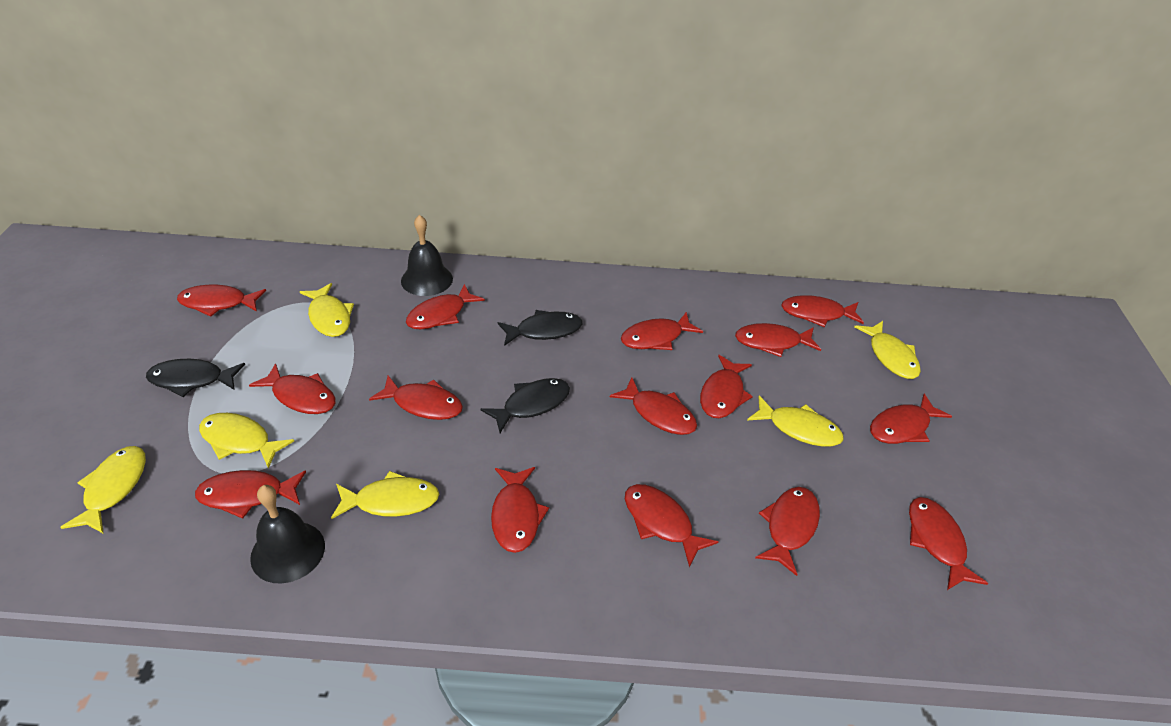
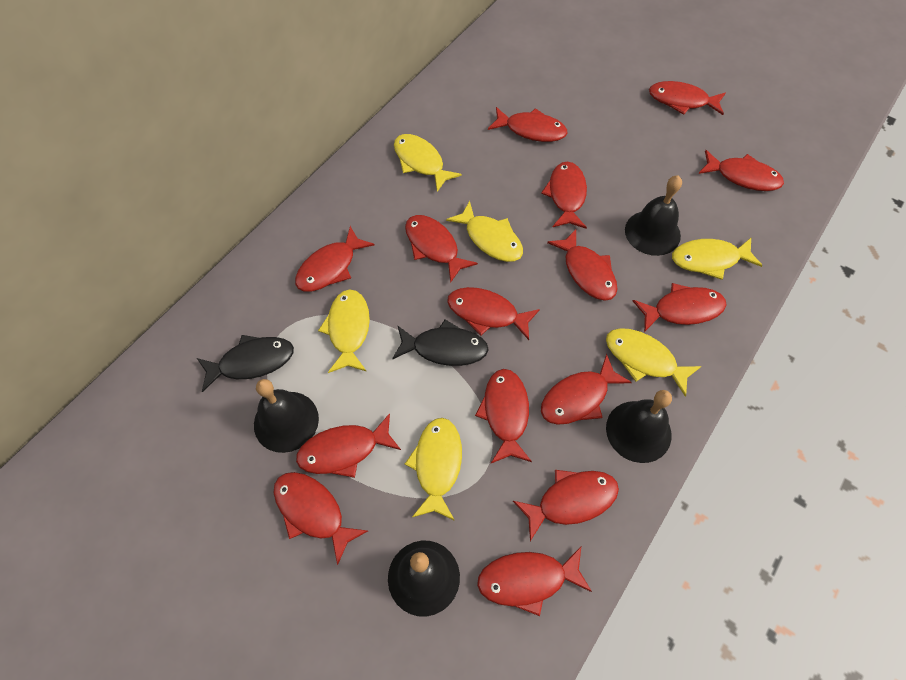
black bell: [250,485,325,583] [401,215,453,296] = 2 -> [254,379,319,453] [388,541,460,617] [606,390,672,463] [625,176,682,256] = 4
black fish: [146,359,245,397] [481,378,570,433] [498,310,582,346] = 3 -> [197,335,294,392] [392,320,489,366] = 2

